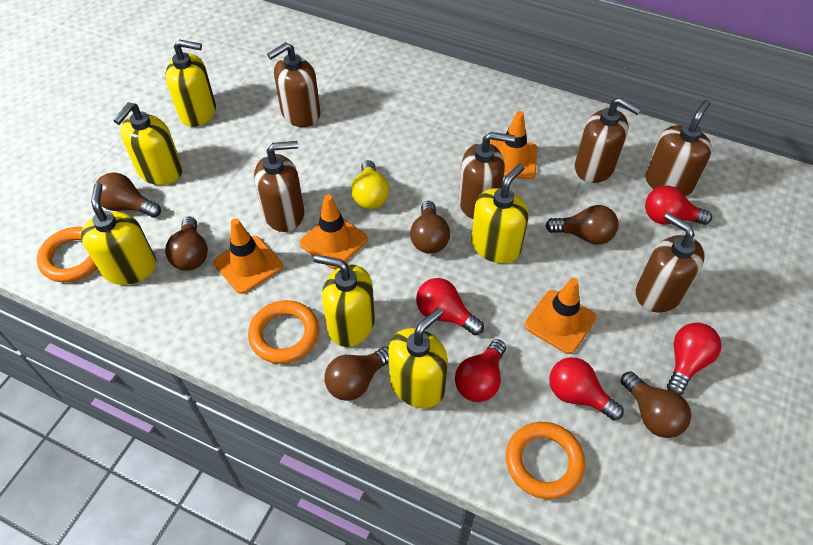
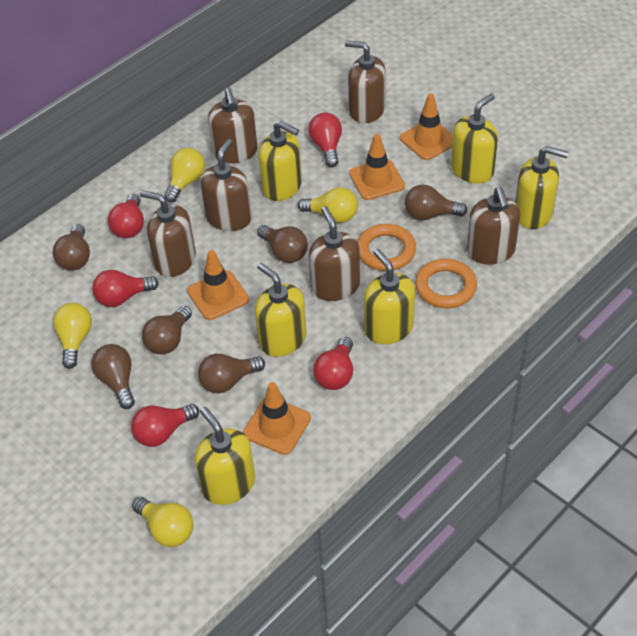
orange ring: [37,227,97,282] [248,300,319,364] [506,422,585,499] = 3 -> [357,224,416,271] [415,259,477,308] = 2
yellow light bulb: [351,160,389,209] = 1 -> [53,303,92,369] [132,497,194,547] [164,148,205,203] [298,187,358,223] = 4

